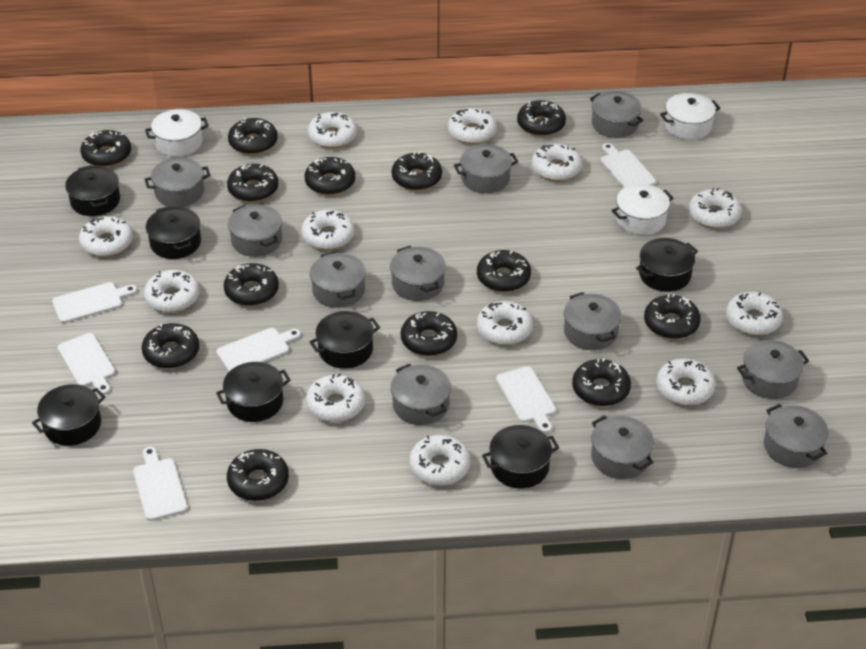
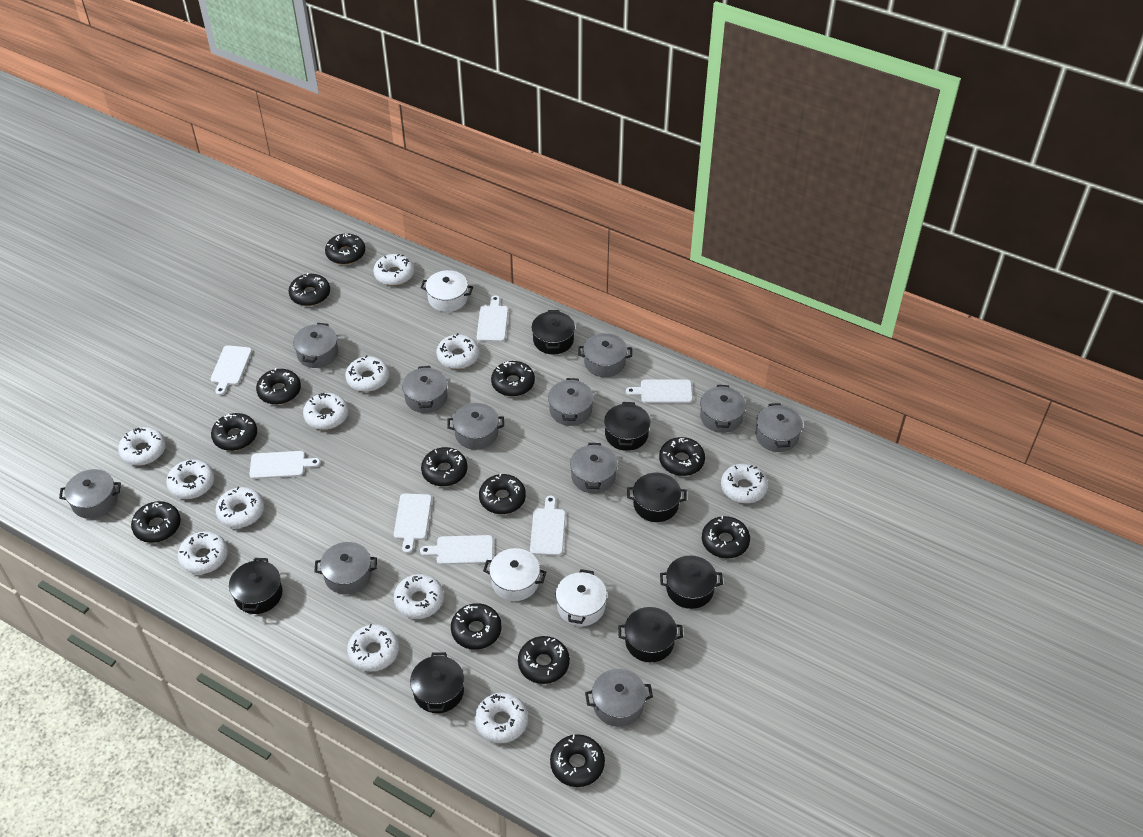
white cutting board: [52,282,137,323] [58,333,115,395] [133,447,188,521] [216,328,301,372] [496,366,556,433] [601,143,656,188] = 6 -> [210,345,252,395] [249,451,320,479] [394,493,432,553] [420,535,493,565] [477,295,508,342] [530,496,565,556] [626,380,693,403] = 7

